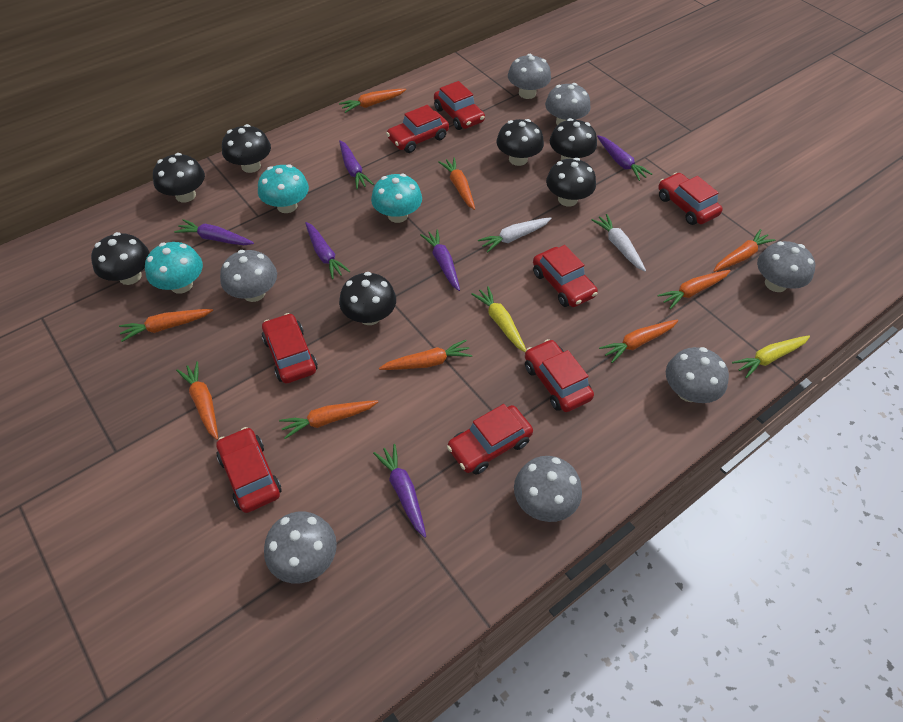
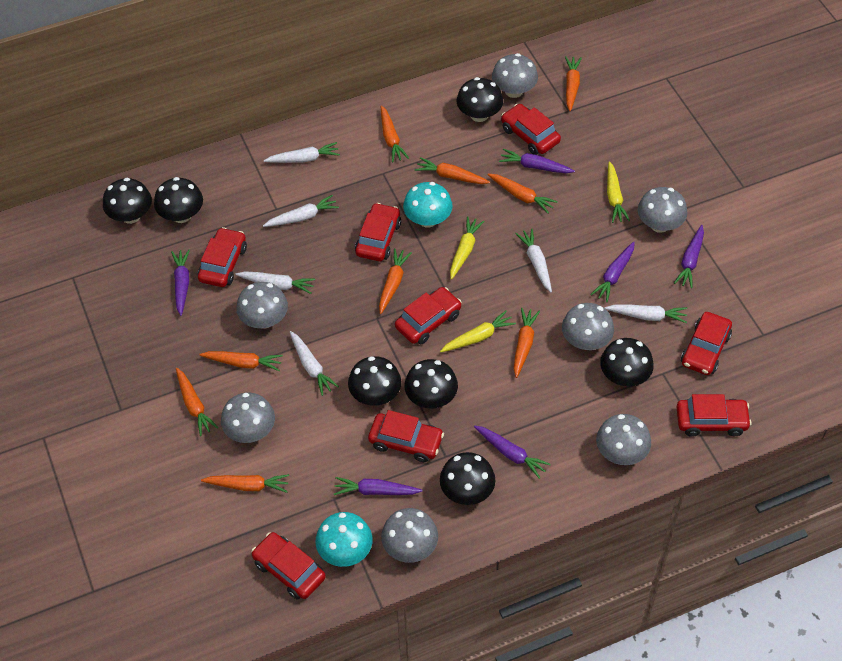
turquoise mushroom: [145,242,203,294] [258,164,309,213] [371,174,422,223] = 3 -> [315,512,373,567] [403,182,452,228] = 2
white carrot: [478,217,552,253] [592,214,646,271] = 2 -> [236,271,315,294] [263,195,339,227] [264,142,340,163] [290,331,339,396] [515,228,552,292] [605,304,687,323] = 6
yellow carrot: [471,286,526,352] [732,336,810,378] = 2 -> [440,310,516,352] [450,216,484,280] [607,161,630,223] = 3

